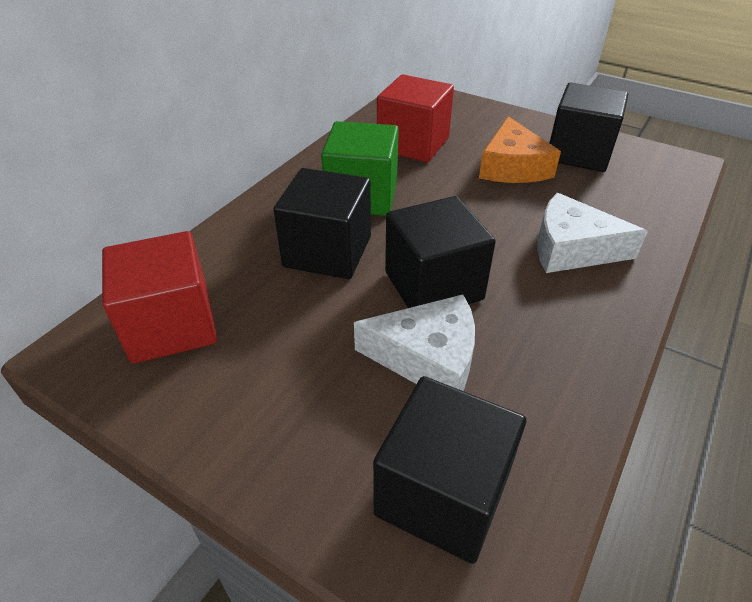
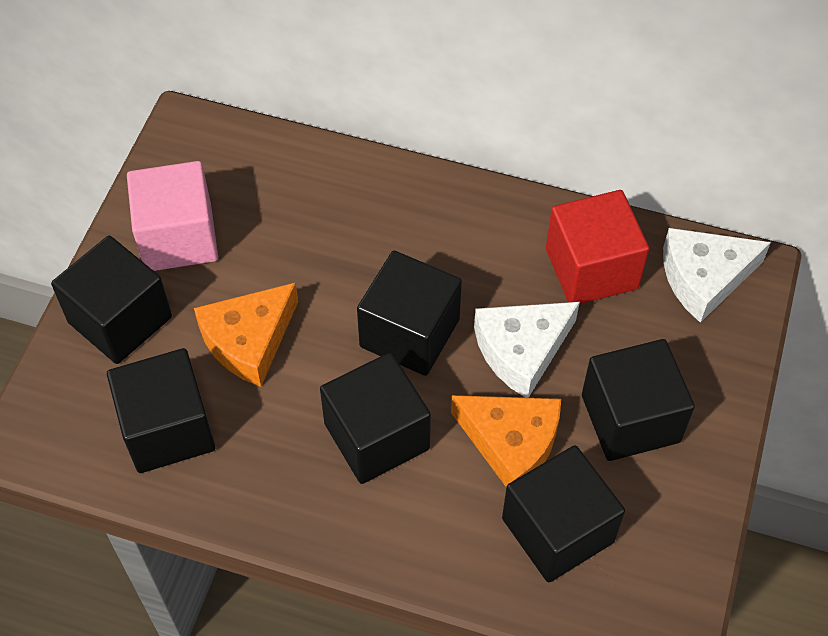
black cube: [273,168,371,279] [373,376,526,564] [385,196,496,308] [550,83,628,172] = 4 -> [51,236,172,364] [107,348,216,473] [320,353,431,484] [357,251,462,376] [502,445,625,583] [582,339,695,461] = 6
green cube: [321,121,399,216] = 1 -> none = 0
orange cheese: [479,116,561,183] = 1 -> [194,282,298,387] [451,395,561,487] = 2
pink cube: none = 0 -> [127,161,218,271] = 1
red cube: [102,231,217,364] [377,74,454,163] = 2 -> [546,190,649,304] = 1

